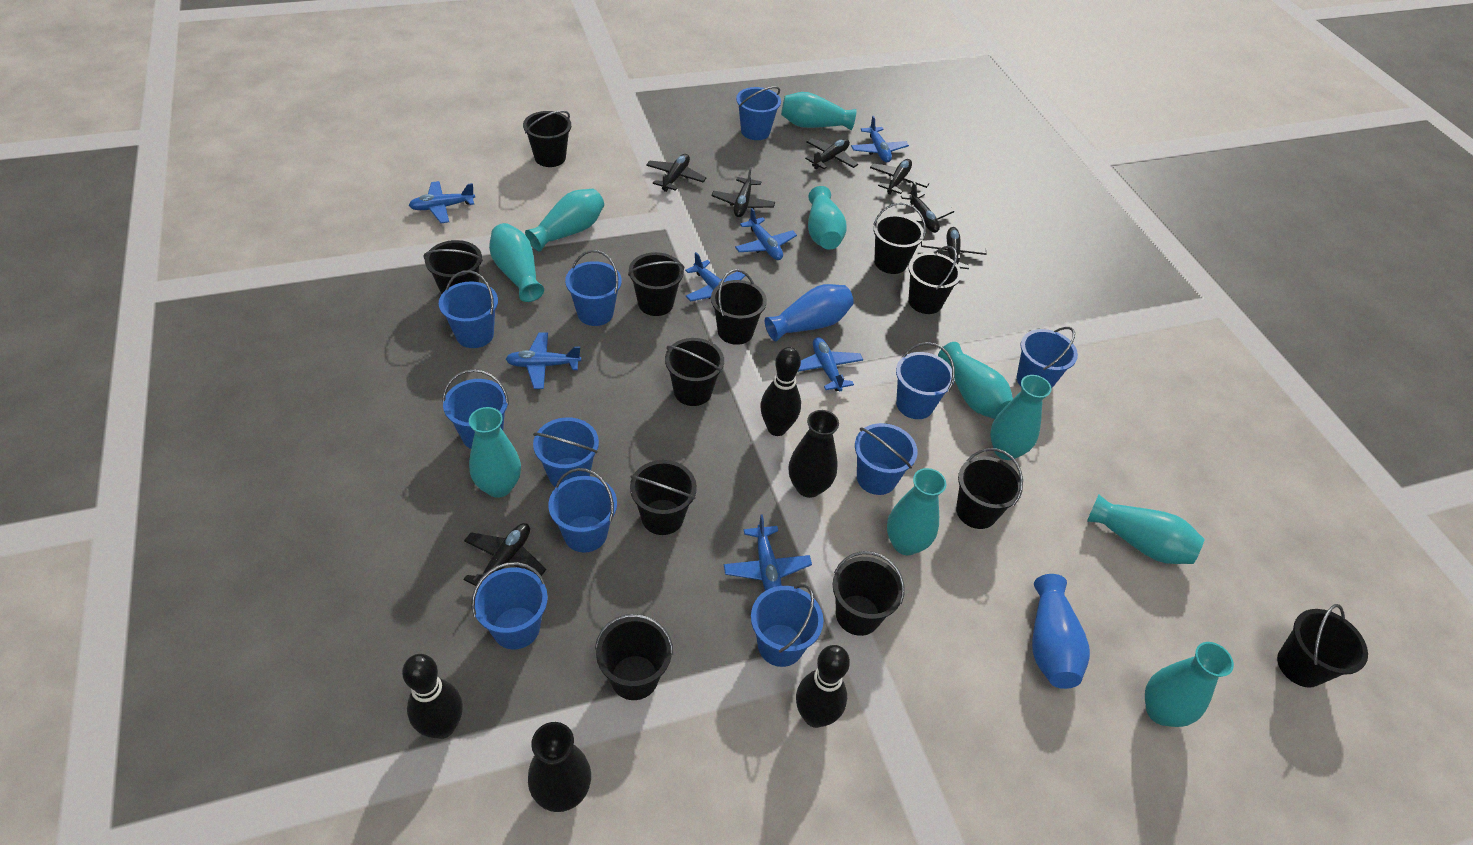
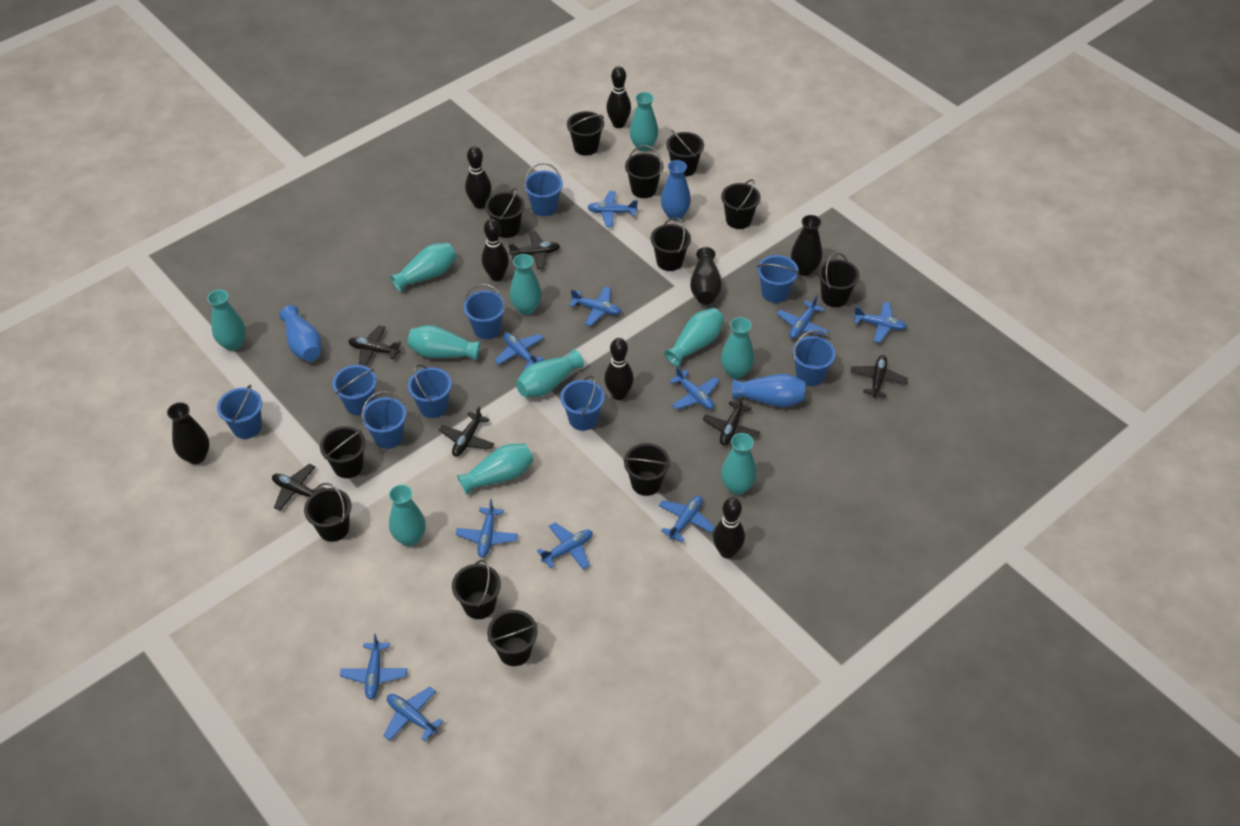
black bowling pin: [402,654,463,739] [760,347,801,436] [796,645,850,728] = 3 -> [465,146,491,209] [482,219,509,281] [604,338,634,400] [606,66,631,128] [713,498,745,559] = 5
black plane: [463,523,546,586] [646,154,706,192] [711,167,775,217] [805,138,858,169] [870,159,929,195] [901,182,954,233] [921,227,986,269] = 7 -> [272,464,325,511] [348,325,401,366] [439,406,494,457] [508,231,560,269] [703,395,760,445] [850,355,908,398] = 6
black vase: [528,722,591,812] [788,410,839,498] = 2 -> [167,402,209,464] [690,247,722,305] [791,215,822,276] = 3
blue bucket: [439,270,498,348] [442,369,509,449] [471,562,548,649] [533,417,599,487] [548,468,617,553] [565,250,622,326] [736,86,781,140] [751,584,823,667] [855,423,918,495] [896,342,955,419] [1017,327,1078,389] = 11 -> [217,385,262,439] [332,365,377,416] [361,391,406,449] [408,364,452,418] [463,284,506,339] [524,163,563,216] [560,376,605,431] [757,255,799,303] [792,330,836,386] = 9
blue plane: [409,181,475,223] [506,332,581,389] [685,252,746,301] [724,514,812,591] [735,208,797,260] [798,337,863,391] [851,116,909,162] = 7 -> [340,634,407,700] [383,687,443,741] [455,499,518,558] [495,332,544,369] [537,523,593,570] [569,286,621,326] [588,191,638,227] [659,496,715,542] [669,366,719,410] [777,295,829,339] [853,302,907,343] = 11
blue vase: [765,284,854,341] [1032,574,1090,689] = 2 -> [279,305,322,362] [661,160,691,221] [732,374,806,407] = 3
turquoise vase: [469,407,521,498] [489,223,544,302] [525,189,604,252] [781,92,856,130] [808,186,847,250] [887,468,946,555] [938,342,1013,419] [990,375,1051,460] [1087,495,1205,564] [1145,642,1234,727] = 10 -> [207,290,246,351] [389,485,426,546] [390,243,456,292] [408,325,481,361] [457,443,533,495] [510,254,542,315] [516,349,584,397] [630,92,658,152] [664,308,724,366] [721,317,754,379] [721,433,756,495] = 11

